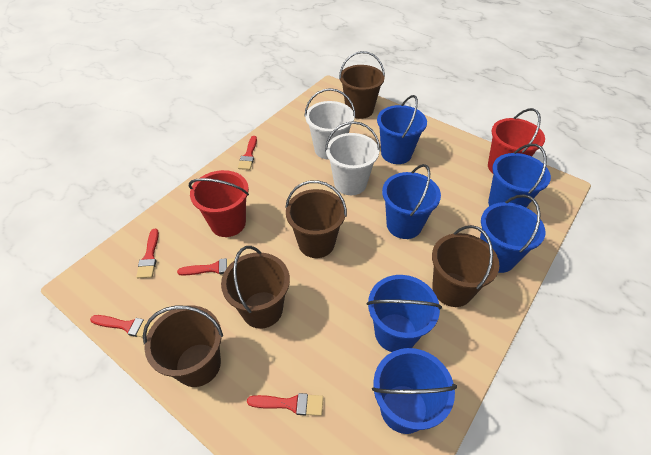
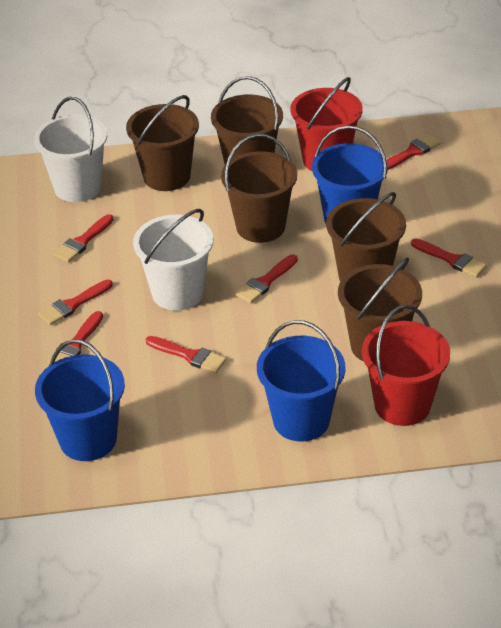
blue bucket: [367,275,442,352] [372,348,457,434] [377,95,427,164] [382,164,441,239] [480,194,545,273] [488,144,551,207] = 6 -> [35,339,125,461] [257,320,345,441] [312,125,388,224] = 3
red brush: [90,315,155,338] [136,229,159,278] [177,258,235,276] [238,136,257,170] [247,393,323,416] = 5 -> [38,280,113,325] [47,311,103,365] [53,214,114,263] [146,336,226,373] [235,254,298,304] [386,134,441,170] [411,239,487,277] = 7

